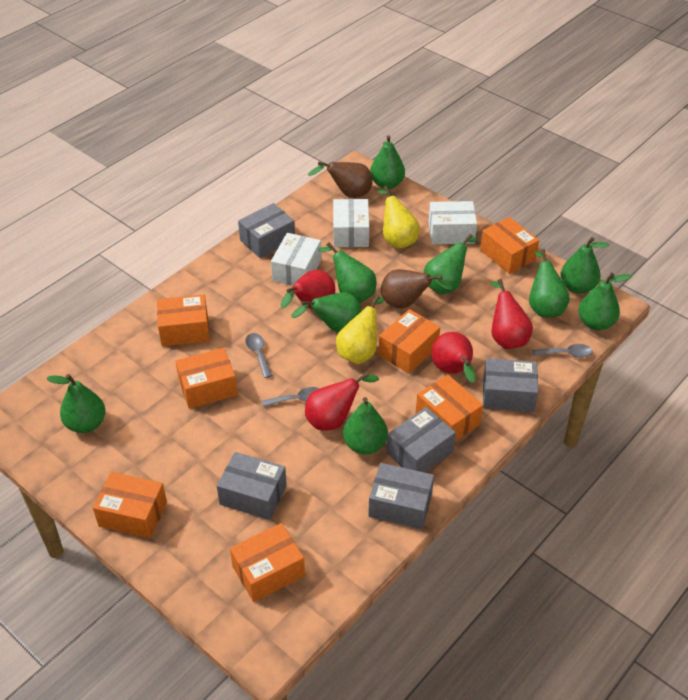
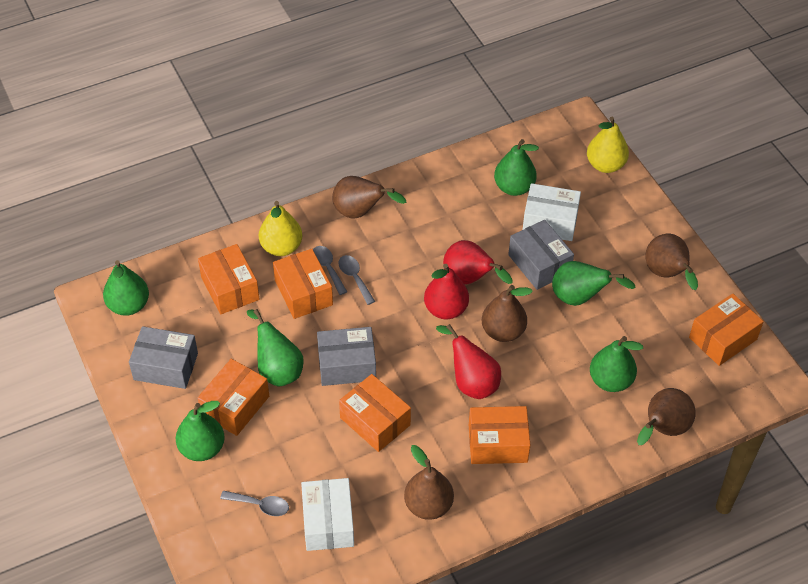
brown pear: [308,162,372,198] [381,269,453,309] = 2 -> [332,176,406,219] [404,445,454,520] [482,285,533,342] [637,388,696,445] [645,234,698,290] = 5
green pear: [46,374,106,433] [292,292,361,332] [318,242,377,303] [343,397,388,454] [370,135,405,189] [424,234,477,294] [529,249,570,318] [561,237,609,294] [578,273,632,330] = 9 -> [103,260,149,316] [176,401,225,461] [247,309,304,387] [494,139,539,196] [552,261,635,306] [590,336,643,392] = 6
grey box: [217,452,287,520] [238,203,295,258] [368,463,434,529] [386,407,456,472] [483,358,538,412] = 5 -> [129,326,198,389] [317,327,376,386] [508,220,574,290] = 3
orange box: [93,472,167,538] [157,295,210,346] [175,348,238,409] [230,523,305,602] [379,309,440,374] [416,375,483,441] [480,217,539,274] = 7 -> [198,244,259,315] [198,359,269,436] [273,249,333,319] [339,374,411,452] [469,406,530,464] [689,293,764,366] = 6
red pear: [281,270,335,309] [305,372,379,431] [431,332,475,383] [490,279,533,349] = 4 -> [424,264,469,319] [436,324,501,399] [443,240,513,285] = 3
white box: [271,233,321,286] [333,199,369,247] [428,201,477,244] = 3 -> [301,478,354,551] [523,183,581,241] = 2

